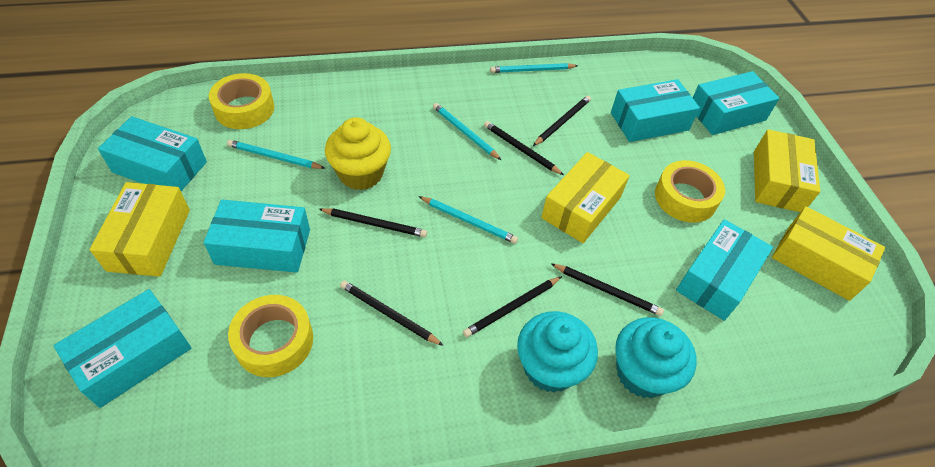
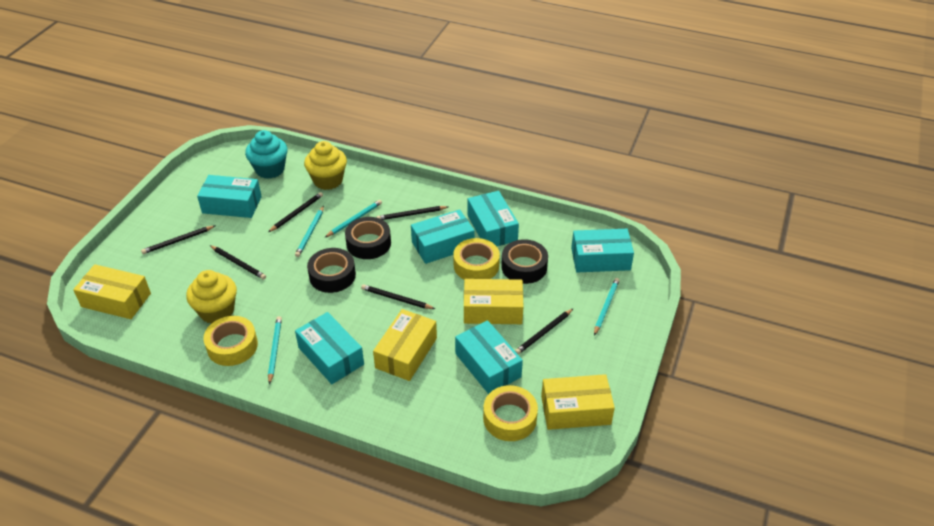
black tape: none = 0 -> [307,248,356,293] [345,217,391,259] [501,239,548,284] = 3
turquoise cupcake: [517,311,598,392] [615,317,697,398] = 2 -> [245,130,288,179] = 1
yellow cupcake: [325,117,391,190] = 1 -> [186,270,237,324] [304,141,347,190] = 2

